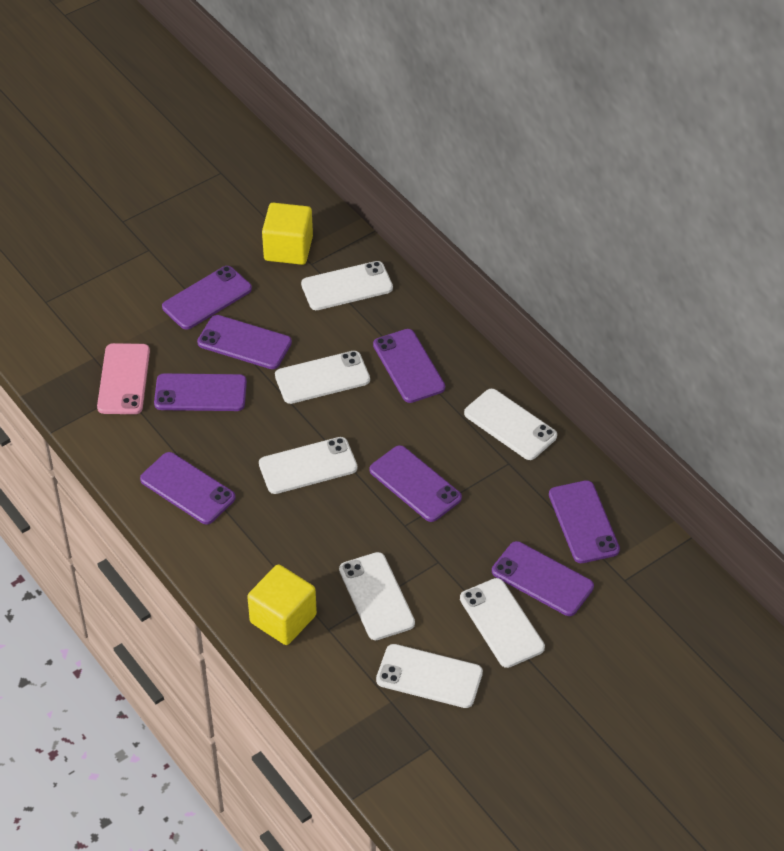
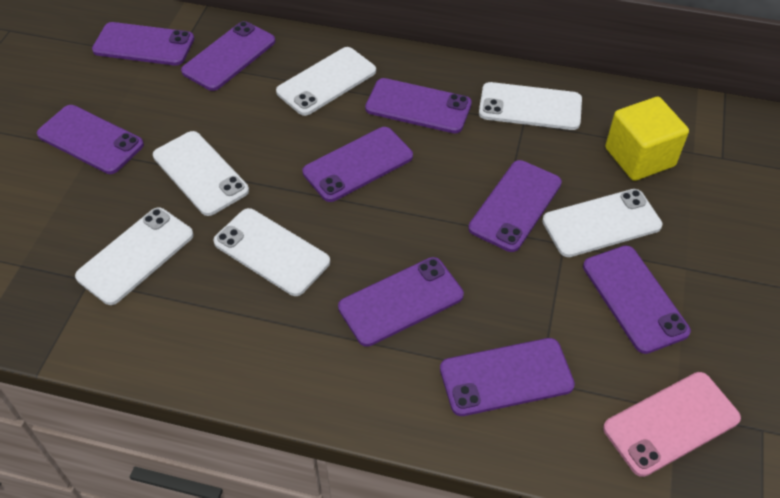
purple phone: [140,452,236,524] [154,373,247,411] [162,266,252,330] [197,315,292,369] [369,445,462,522] [373,329,445,403] [492,541,594,616] [549,480,620,563] = 8 -> [37,105,144,174] [92,22,194,66] [181,21,275,91] [303,127,413,202] [338,257,464,347] [365,78,472,134] [440,338,575,416] [468,160,562,252] [583,246,691,354] = 9
white phone: [259,437,357,494] [275,351,370,404] [301,261,393,310] [339,552,415,640] [376,644,483,708] [460,578,545,668] [464,389,557,460] = 7 -> [75,207,194,305] [153,131,249,216] [213,208,330,296] [276,47,376,116] [479,82,582,130] [542,189,663,257] = 6
yellow cube: [247,564,317,645] [262,203,313,265] = 2 -> [605,97,689,181] = 1

